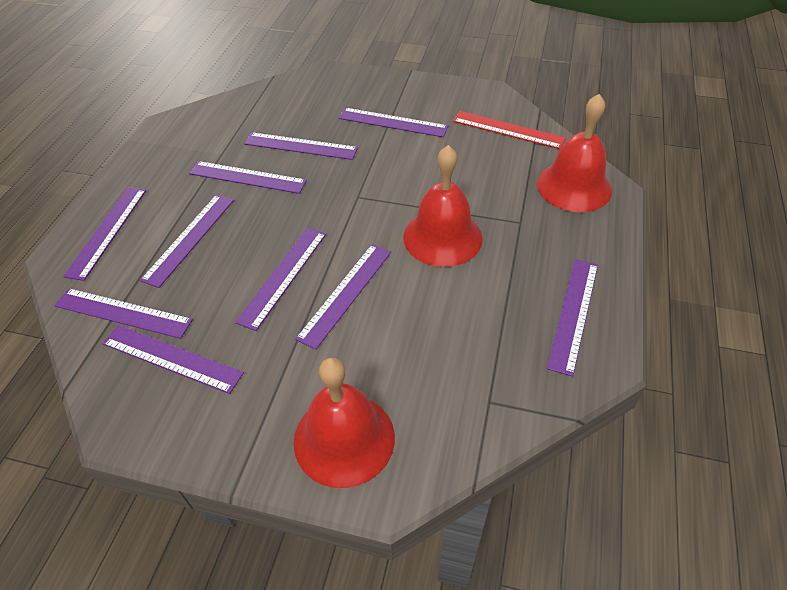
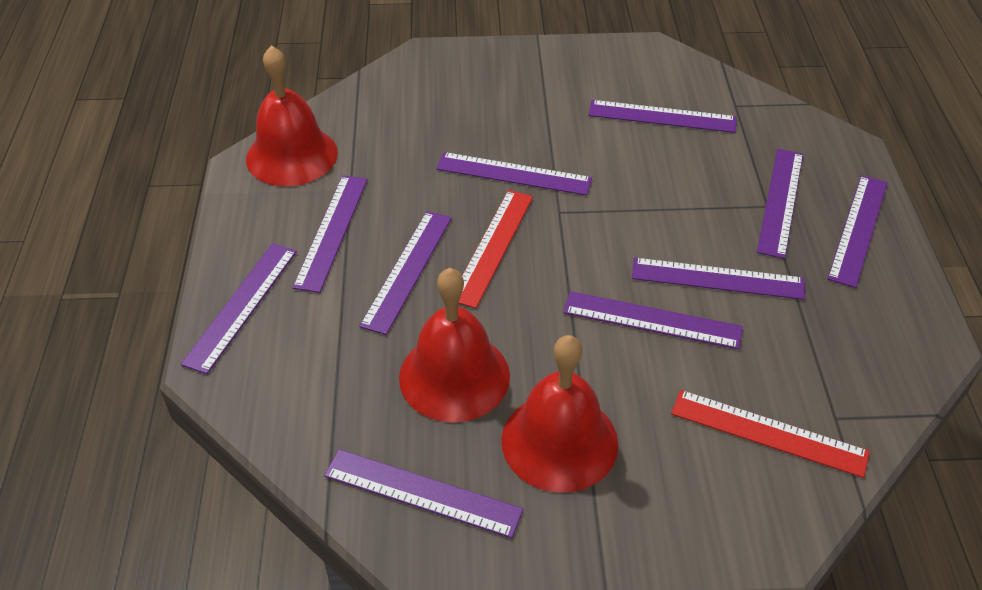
red ruler: [453,111,566,149] = 1 -> [458,190,533,308] [671,390,870,478] = 2

